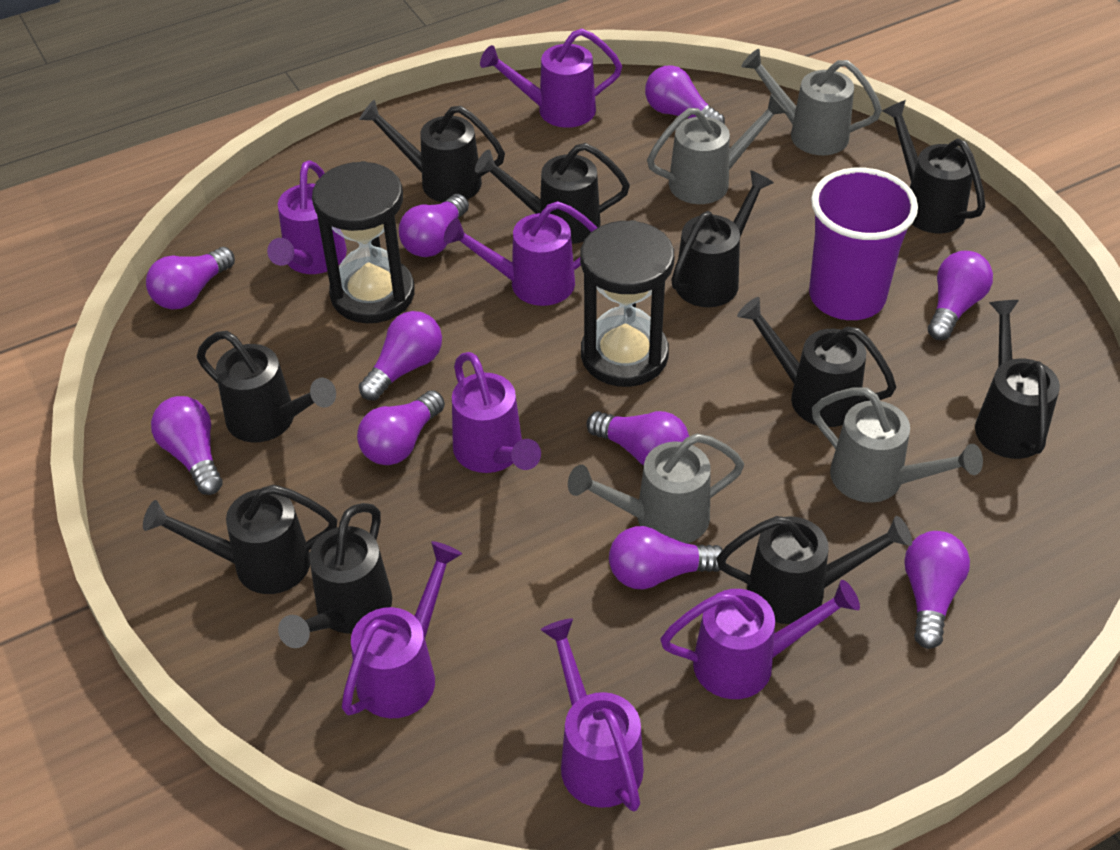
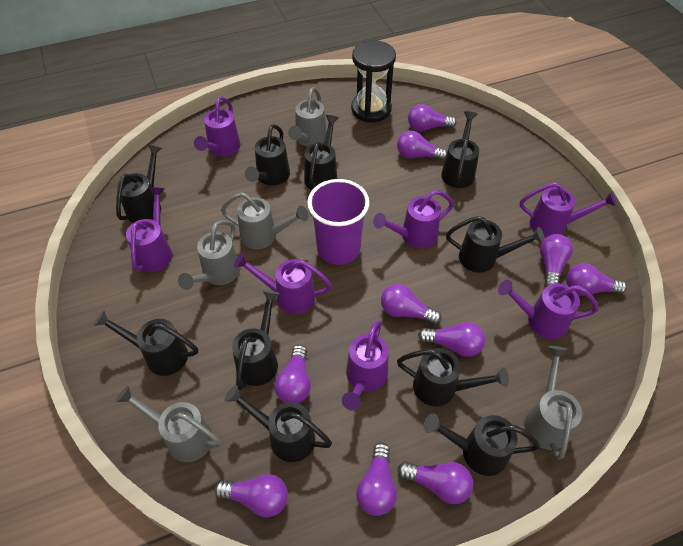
black hourglass: [312,161,415,323] [580,220,674,387] = 2 -> [351,40,396,122] = 1
grey watering can: [568,433,744,544] [647,94,788,204] [741,49,882,155] [812,387,983,503] = 4 -> [116,386,222,462] [178,220,240,290] [221,192,308,249] [288,87,327,146] [524,346,582,460] = 5

